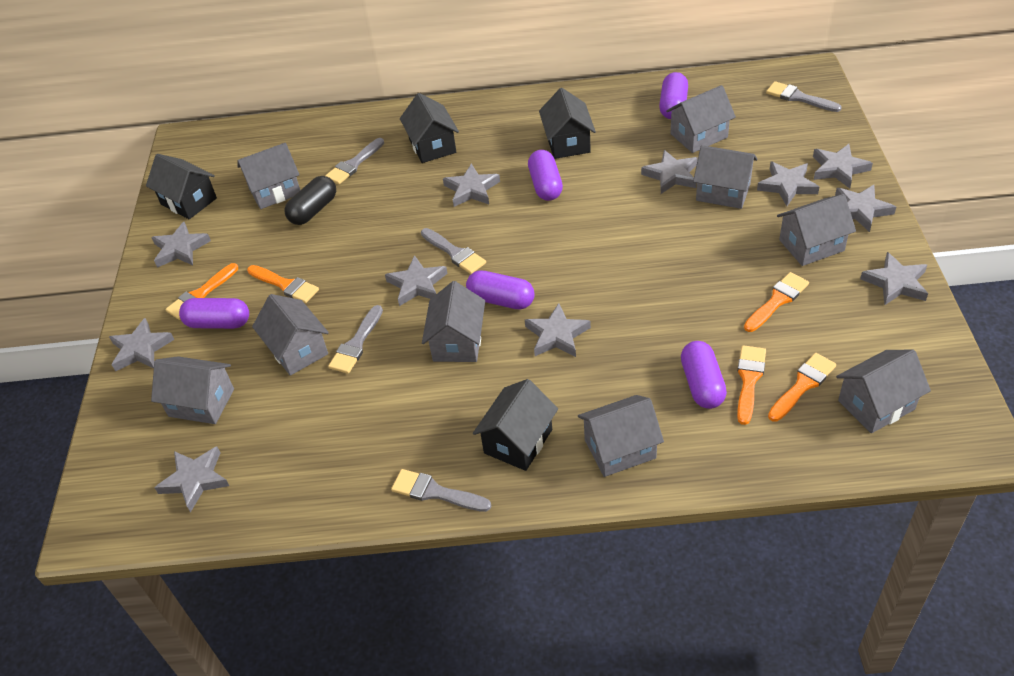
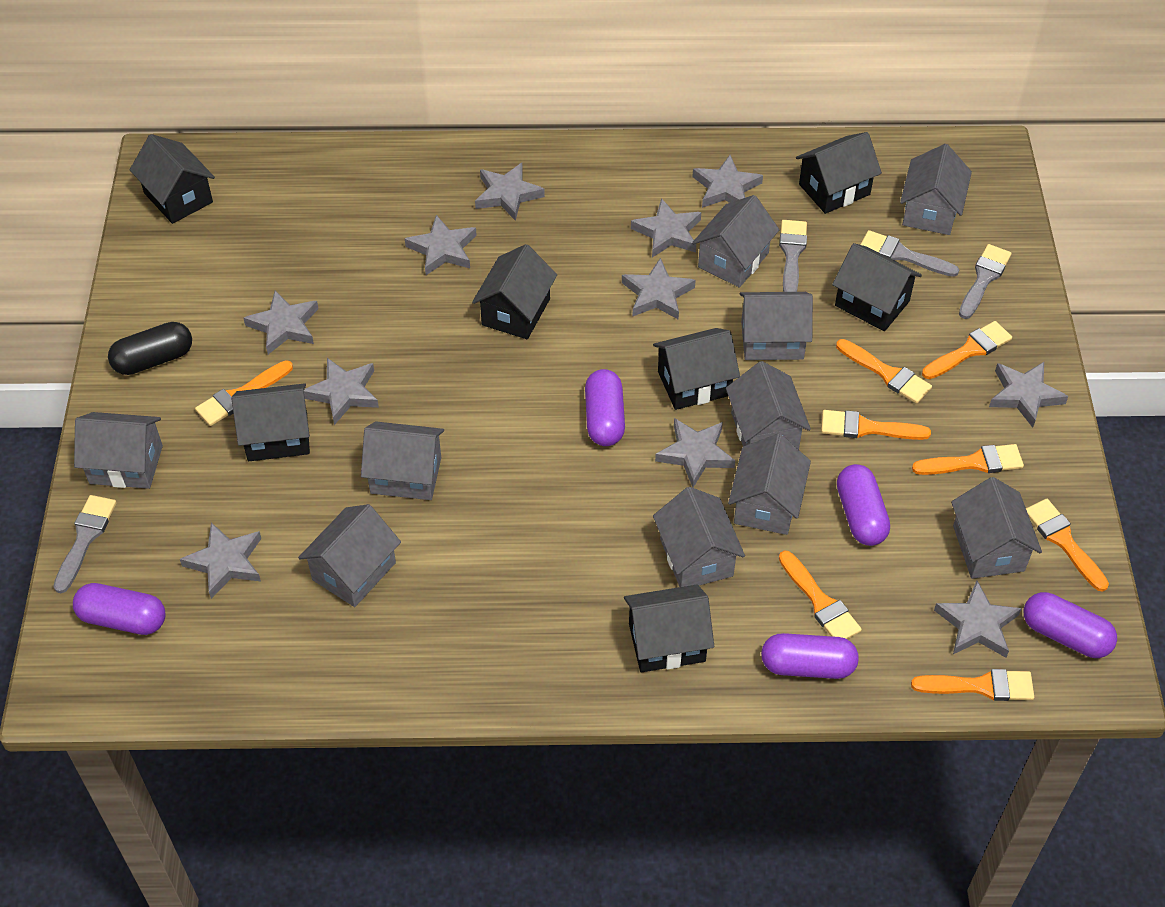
black house: [146,154,217,219] [400,93,459,163] [473,379,558,471] [539,88,596,159] = 4 -> [130,134,215,224] [231,383,310,461] [472,244,557,339] [624,584,714,673] [653,328,740,410] [796,132,882,214] [832,243,922,331] = 7
grey brush: [325,138,384,184] [328,305,383,374] [391,469,491,512] [421,228,486,274] [766,81,842,112] = 5 -> [53,495,117,593] [779,220,807,292] [860,230,959,277] [959,244,1012,319] = 4
grey house: [151,356,234,424] [237,143,300,209] [252,294,329,376] [422,281,485,362] [578,395,664,477] [666,85,736,153] [693,145,757,209] [777,194,856,266] [836,350,931,433] = 9 -> [74,412,163,489] [298,504,401,607] [361,422,444,500] [653,487,745,587] [692,195,779,288] [726,361,811,450] [728,434,811,535] [740,292,813,360] [900,144,972,235] [951,477,1042,579] = 10
orange brush: [165,263,238,320] [247,265,319,303] [737,345,766,425] [744,272,809,332] [768,353,836,422] = 5 -> [195,360,293,426] [779,551,862,639] [821,410,931,440] [836,339,932,403] [911,669,1034,701] [912,444,1024,475] [922,321,1012,379] [1026,499,1109,592] = 8

